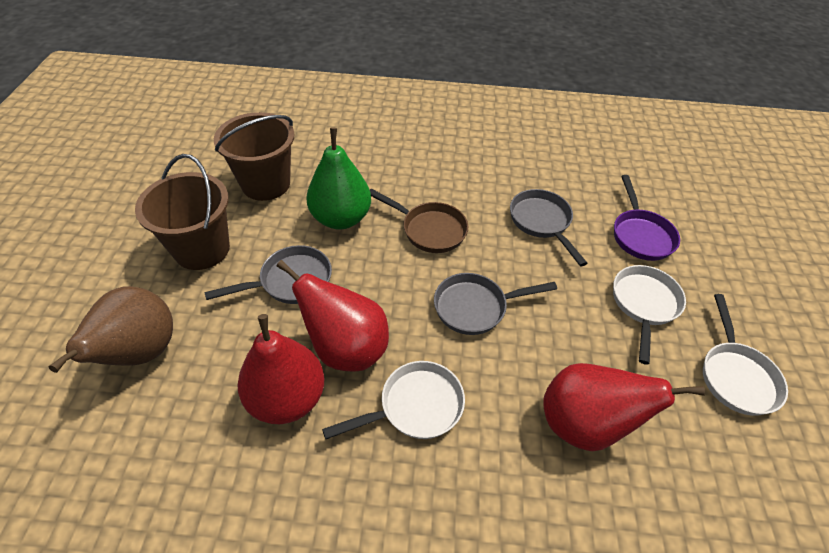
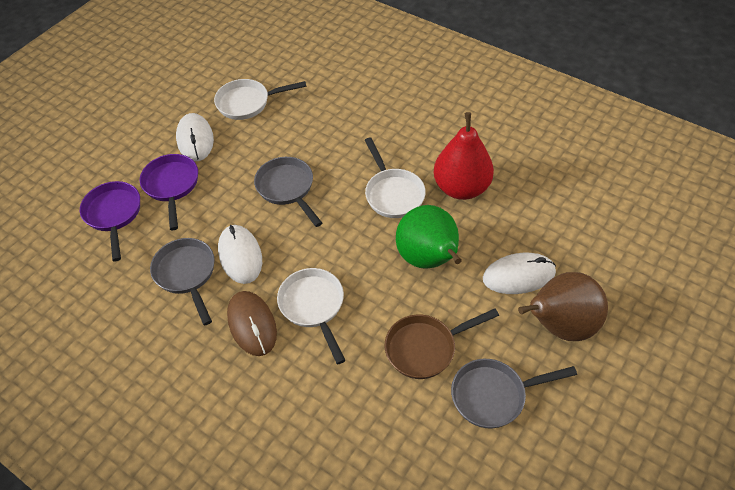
brown bucket: [135,154,230,270] [214,112,295,201] = 2 -> none = 0
brown mouse: none = 0 -> [227,291,277,356] = 1
purple pan: [614,175,680,261] = 1 -> [80,181,140,261] [140,154,198,230] = 2
red pear: [237,314,324,424] [276,260,389,372] [543,363,705,451] = 3 -> [434,112,494,200] = 1
white mouse: none = 0 -> [176,113,214,161] [218,225,262,284] [483,253,556,294] = 3

